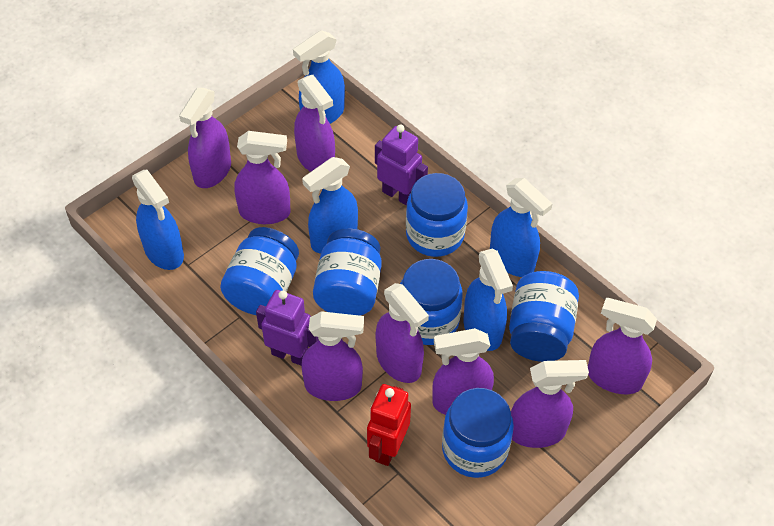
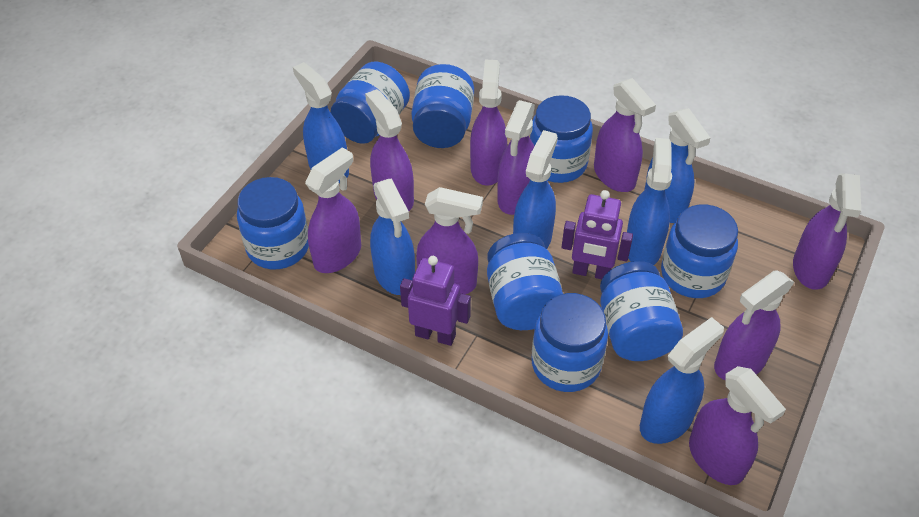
blue jar: [220,227,299,315] [313,229,382,316] [400,259,463,345] [406,173,468,257] [442,388,514,478] [509,271,579,362] = 6 -> [237,177,309,269] [330,61,410,144] [411,64,474,148] [487,233,563,330] [530,95,593,183] [532,293,608,392] [600,261,683,361] [661,204,738,298] = 8
blue spray bottle: [132,170,184,270] [293,30,345,124] [302,157,358,254] [464,249,513,351] [490,178,552,277] = 5 -> [293,62,349,183] [370,179,415,295] [513,130,558,249] [627,138,672,265] [640,317,724,444] [644,108,710,223] = 6
purple spray bottle: [179,88,231,188] [234,131,291,224] [294,75,335,172] [301,311,364,401] [376,283,429,383] [432,328,494,415] [511,360,589,448] [588,298,657,394] = 8 -> [305,147,361,273] [365,89,414,211] [416,187,483,294] [470,60,507,186] [497,100,535,215] [594,78,656,192] [689,366,786,485] [714,270,794,381] [793,173,861,290] = 9
red robot: [367,384,411,466] = 1 -> none = 0

